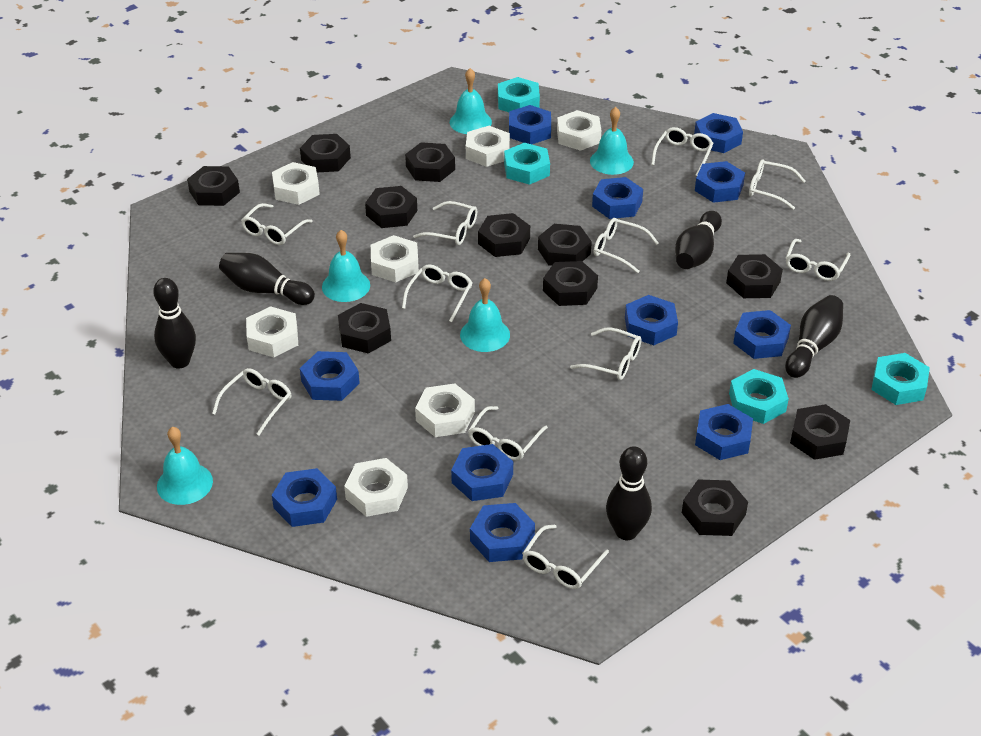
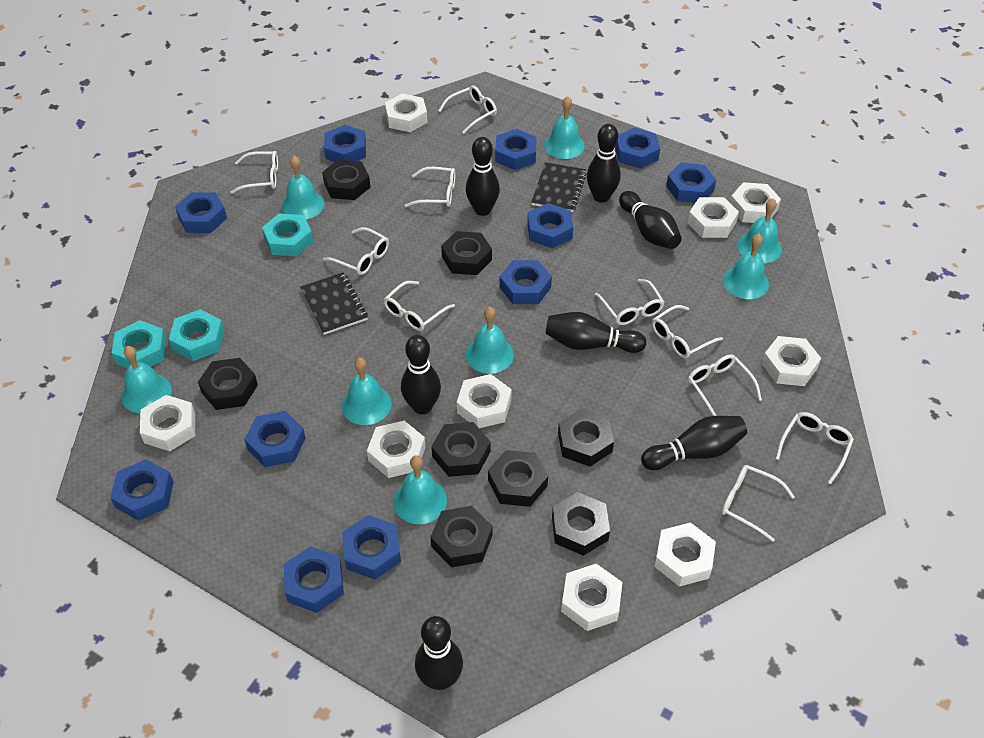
black bowling pin: [153,278,196,369] [219,253,315,305] [606,446,652,540] [675,211,722,269] [785,295,843,378] = 5 -> [401,335,441,414] [415,616,463,690] [466,137,500,216] [545,312,646,353] [587,124,621,202] [619,191,682,249] [641,416,747,470] = 7
black notebook: none = 0 -> [300,272,368,335] [531,162,587,212] = 2
black nut: [187,166,240,206] [300,134,351,172] [338,303,391,354] [365,186,417,228] [405,142,455,182] [478,213,530,257] [538,224,592,266] [543,261,598,306] [682,479,748,536] [726,254,783,298] [790,404,850,460] = 11 -> [198,358,258,410] [322,160,370,200] [430,506,492,568] [431,422,491,477] [441,231,492,275] [488,450,548,507] [552,492,610,556] [558,409,614,466] = 8
turquoise bell: [157,427,213,505] [322,230,370,302] [450,68,492,134] [460,278,510,352] [590,107,634,175] = 5 -> [121,346,172,413] [282,156,324,219] [342,357,392,425] [394,455,447,524] [466,307,514,374] [544,96,585,159] [723,234,769,299] [737,198,782,263] = 8
turquoise nut: [498,77,540,112] [504,143,550,185] [729,369,789,424] [871,353,930,405] = 4 -> [112,320,167,368] [169,309,224,361] [262,213,313,256] = 3
white glasses: [212,368,292,435] [241,203,313,245] [402,264,472,322] [413,201,477,245] [468,406,548,460] [522,525,609,589] [570,327,641,380] [594,218,658,273] [651,127,714,176] [749,159,805,210] [786,239,850,281] = 11 -> [231,151,278,194] [323,227,389,275] [384,281,455,331] [405,167,456,207] [438,85,497,133] [595,279,665,325] [652,305,723,358] [688,355,762,416] [721,465,795,542] [775,412,854,484] = 10
white nut: [246,306,298,357] [272,162,320,205] [344,458,408,517] [371,235,419,282] [415,383,475,437] [466,126,510,167] [557,110,601,151] = 7 -> [140,395,195,451] [367,421,426,478] [385,93,428,132] [457,374,512,428] [561,564,622,631] [654,522,716,587] [688,197,739,238] [730,182,781,223] [762,336,821,386] = 9

